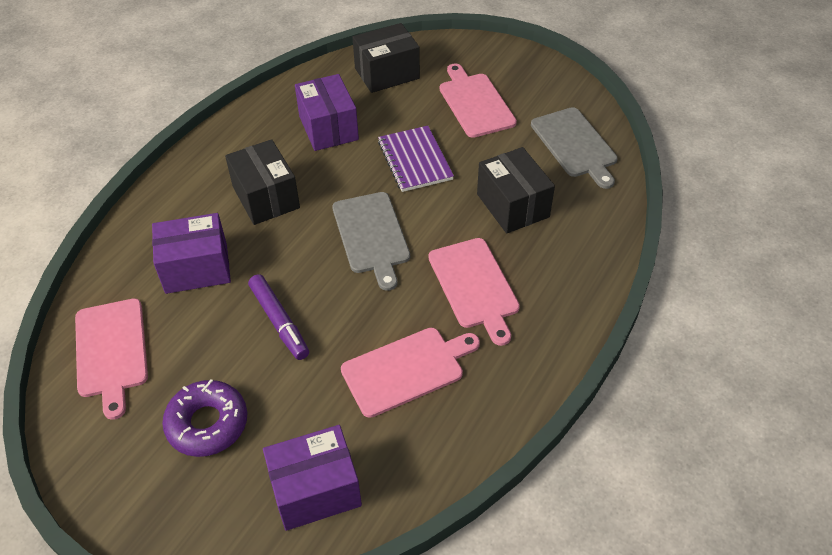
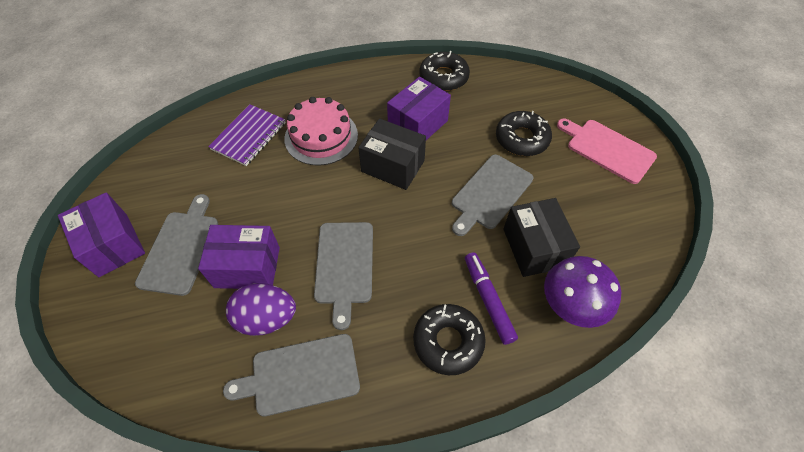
black box: [225,139,300,225] [352,23,420,93] [477,147,555,234] = 3 -> [358,118,426,190] [503,198,580,277] = 2
black donut: none = 0 -> [413,304,486,375] [419,51,470,91] [496,111,552,156] = 3
grey cutting board: [332,192,410,291] [531,107,618,189] = 2 -> [135,194,218,296] [223,334,360,416] [314,222,373,330] [452,155,534,236] = 4
pink cake: none = 0 -> [284,97,358,166] = 1
pink cutting board: [75,298,148,420] [341,328,480,418] [428,238,520,346] [439,63,517,138] = 4 -> [557,118,657,184] = 1
purple donut: [162,379,247,457] = 1 -> none = 0
purple egg: none = 0 -> [226,283,296,336] = 1
purple mushroom: none = 0 -> [544,256,621,328] = 1

